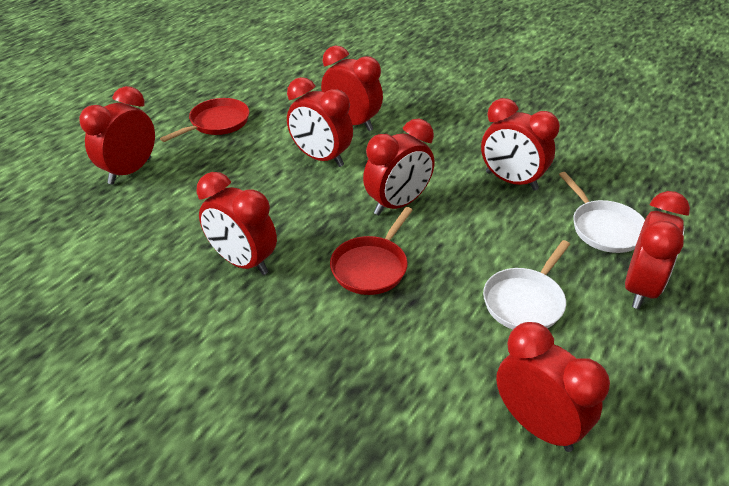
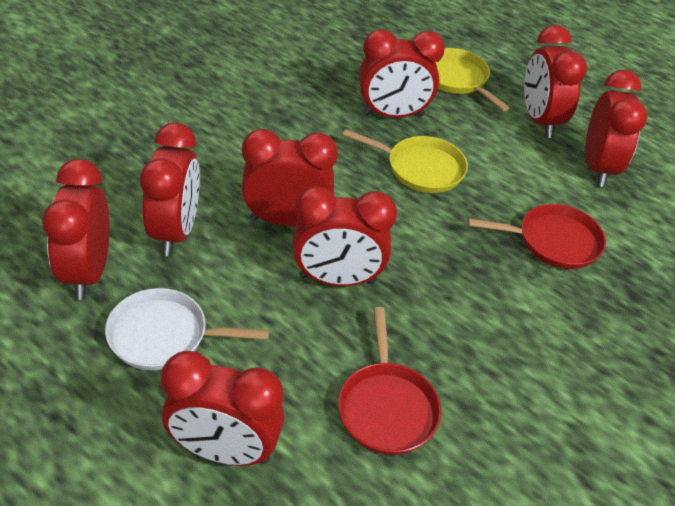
white pan: [483,240,570,329] [559,172,645,253] = 2 -> [105,288,269,370] = 1
yellow pan: none = 0 -> [343,129,468,193] [436,48,509,111] = 2

